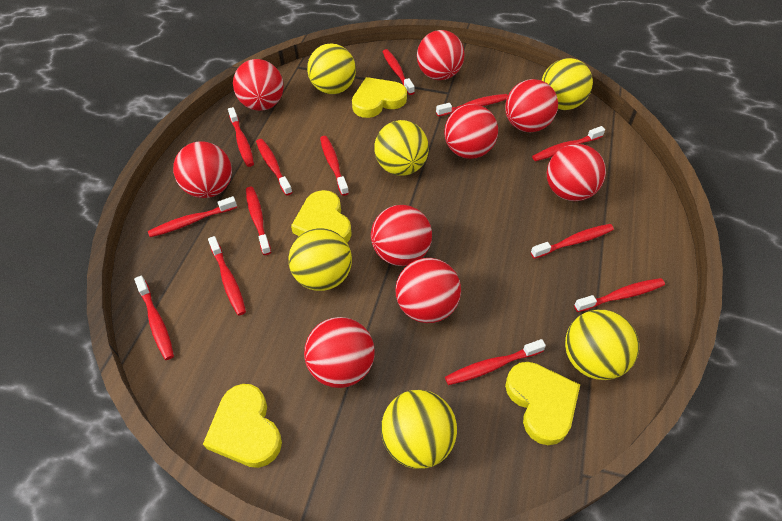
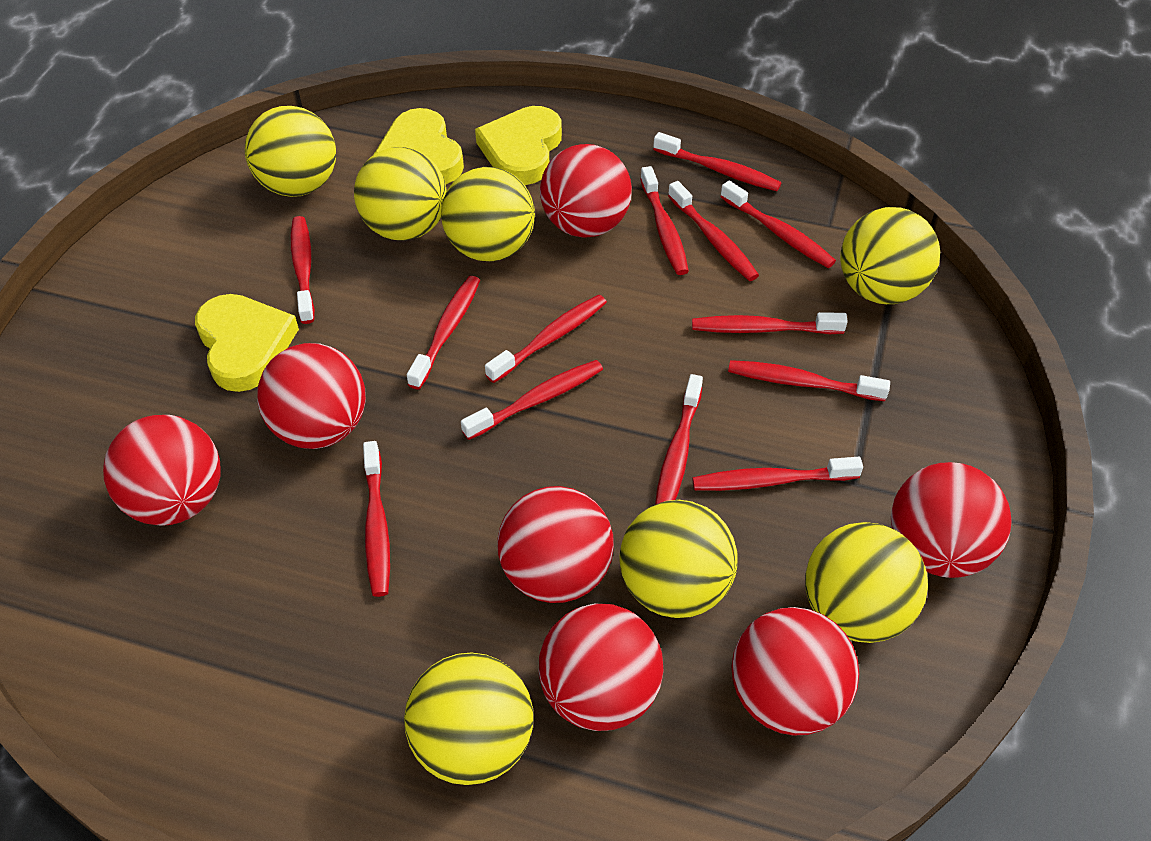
red ball: [173,141,232,198] [233,59,284,111] [304,317,375,388] [371,205,432,266] [395,258,461,323] [417,30,465,80] [444,104,498,159] [505,79,558,132] [547,144,606,201] = 9 -> [103,415,220,526] [257,343,366,449] [497,486,614,603] [538,604,664,731] [540,144,632,238] [731,607,859,736] [891,462,1012,578] = 7
yellow ball: [289,228,352,291] [307,43,356,94] [374,120,429,176] [381,390,457,469] [541,58,593,110] [565,310,639,380] = 6 -> [245,106,336,197] [354,147,447,241] [404,652,533,785] [441,167,535,261] [619,500,737,618] [805,522,928,643] [840,207,940,304] = 7
yellow heart: [203,384,282,468] [291,190,352,242] [352,77,407,118] [505,362,580,445] = 4 -> [195,294,299,392] [374,108,464,184] [475,106,562,185] = 3

